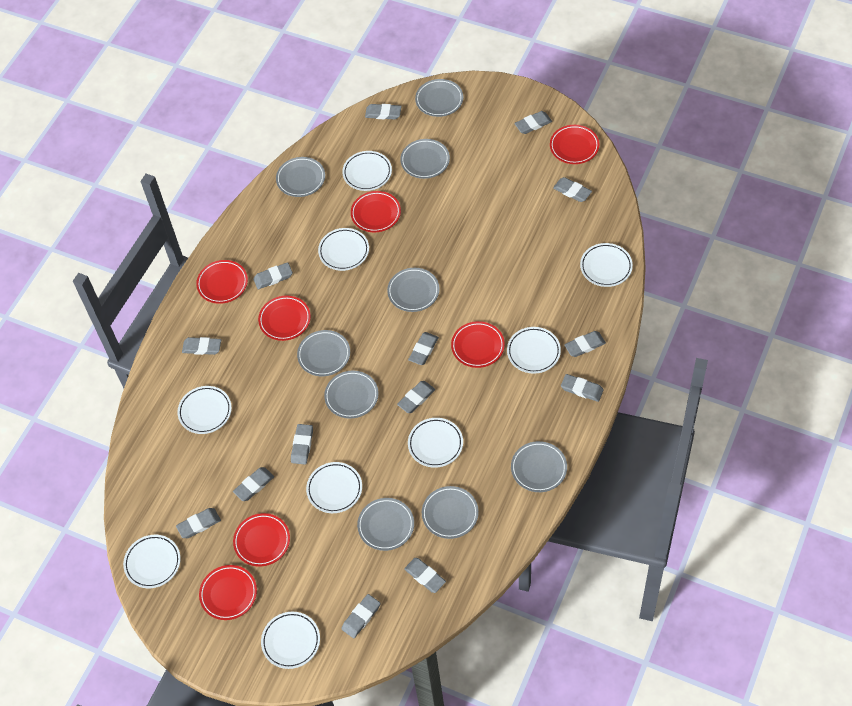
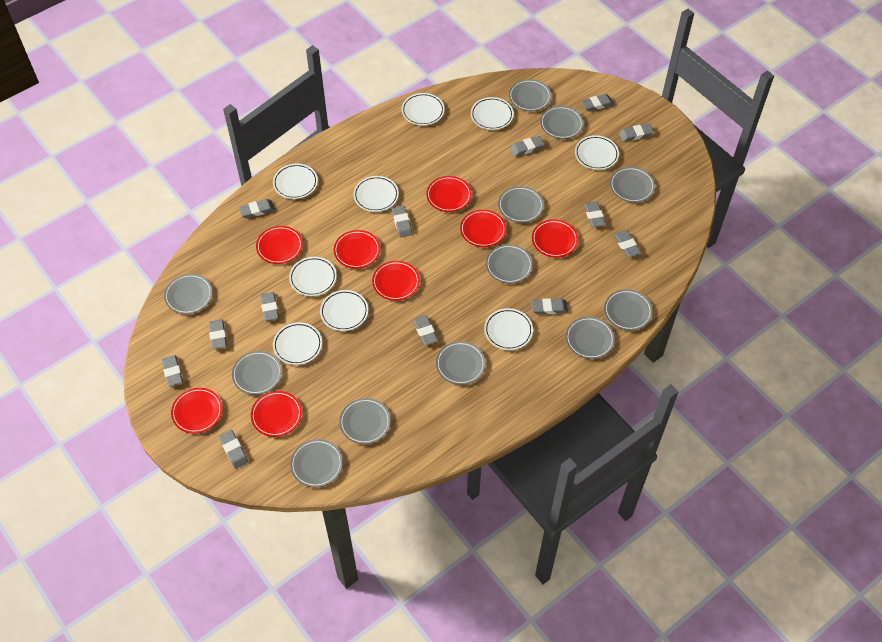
grey eraser: [176,508,221,538] [182,337,221,355] [233,467,274,501] [253,262,293,289] [291,424,313,465] [341,594,380,638] [365,104,402,119] [397,381,435,413] [404,558,446,593] [408,332,439,365] [514,111,552,134] [553,177,592,202] [561,374,604,402] [564,331,606,357] = 14 -> [161,355,183,387] [209,319,227,349] [219,430,248,469] [239,199,275,218] [260,292,279,321] [392,205,412,238] [413,315,438,345] [510,136,544,157] [531,298,568,314] [581,94,614,111] [584,202,606,227] [613,230,641,257] [619,124,654,142] = 13
grey plate: [276,157,325,197] [297,330,350,376] [324,371,379,419] [357,498,414,551] [387,268,439,312] [400,139,450,179] [415,79,463,117] [422,486,479,539] [511,441,567,492] = 9 -> [164,274,212,314] [232,351,282,395] [290,439,343,487] [339,398,391,444] [436,341,486,385] [486,244,533,284] [498,186,544,223] [509,79,551,111] [540,106,584,139] [566,317,615,359] [604,289,653,331] [610,167,655,203] = 12
red plate: [196,260,248,304] [199,565,257,620] [233,513,290,567] [258,296,311,341] [351,191,401,232] [451,321,505,368] [550,125,600,164] = 7 -> [171,388,223,433] [251,391,302,437] [256,226,303,264] [334,230,380,269] [372,261,420,301] [426,176,472,212] [460,210,506,247] [532,219,578,258] = 8

